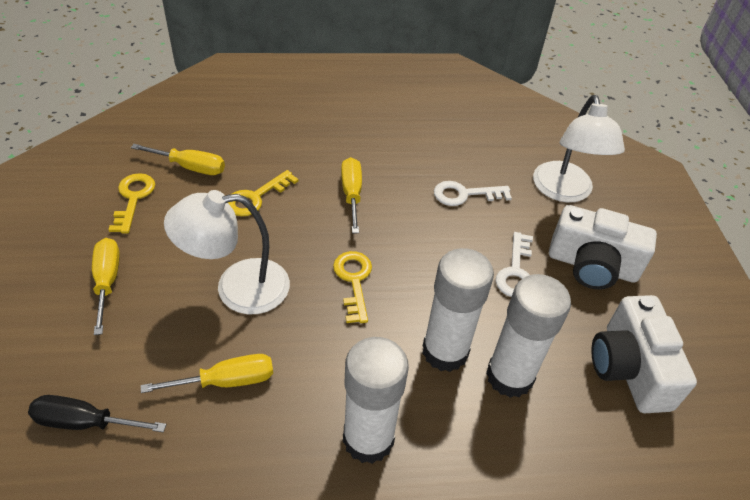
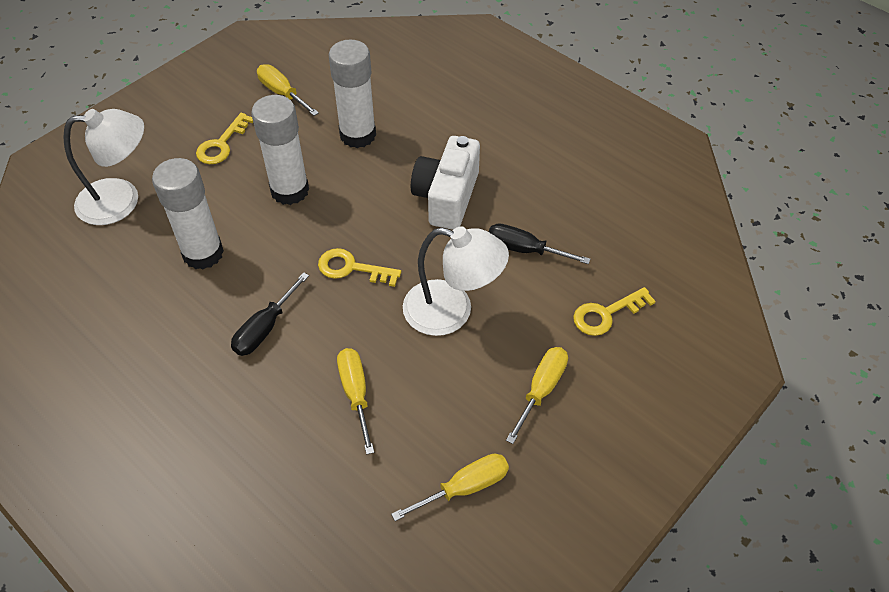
black screwdriver: [28,395,167,432] = 1 -> [231,272,309,356] [489,223,591,264] = 2
white camera: [549,205,657,289] [591,295,697,413] = 2 -> [411,136,480,230] = 1
white key: [434,181,512,206] [496,232,533,297] = 2 -> none = 0

